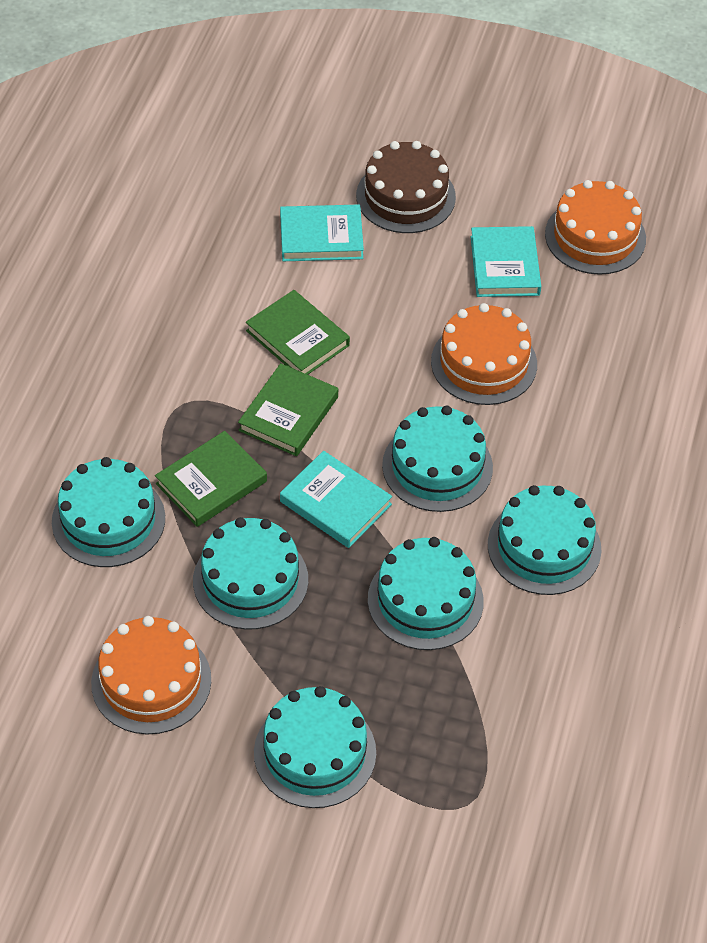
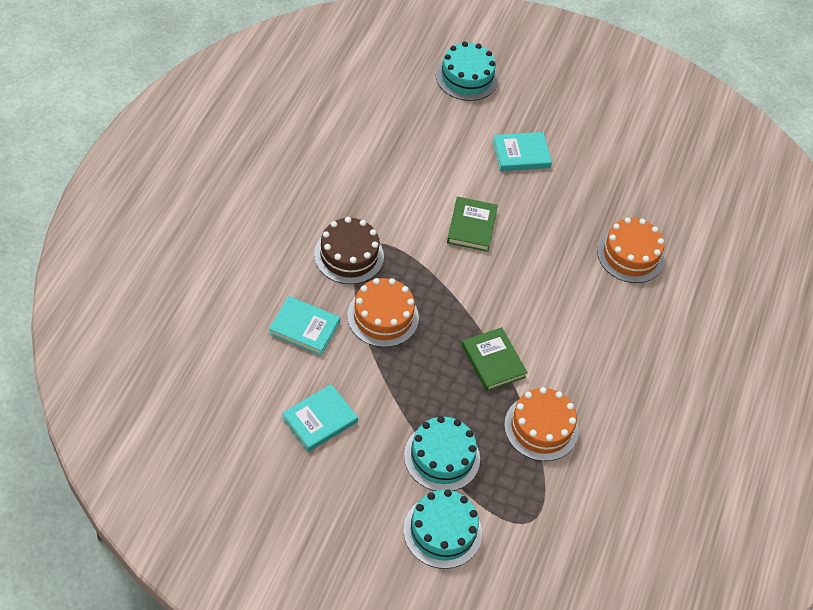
green book: [155,431,267,527] [238,363,338,456] [246,290,350,375] = 3 -> [447,197,498,252] [461,327,528,391] = 2
turquoise cake: [52,457,165,567] [193,517,308,630] [254,686,376,808] [368,537,484,650] [382,405,493,512] [488,485,601,595] = 6 -> [403,489,482,569] [404,416,480,491] [436,42,498,101] = 3

